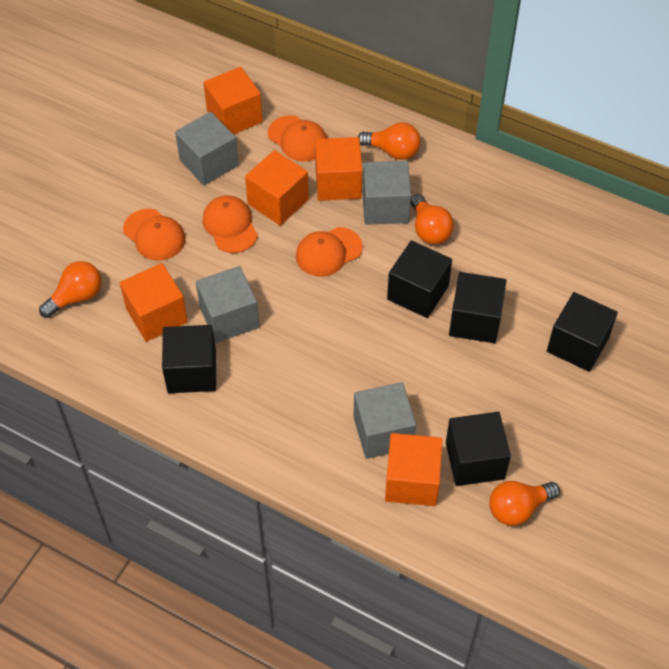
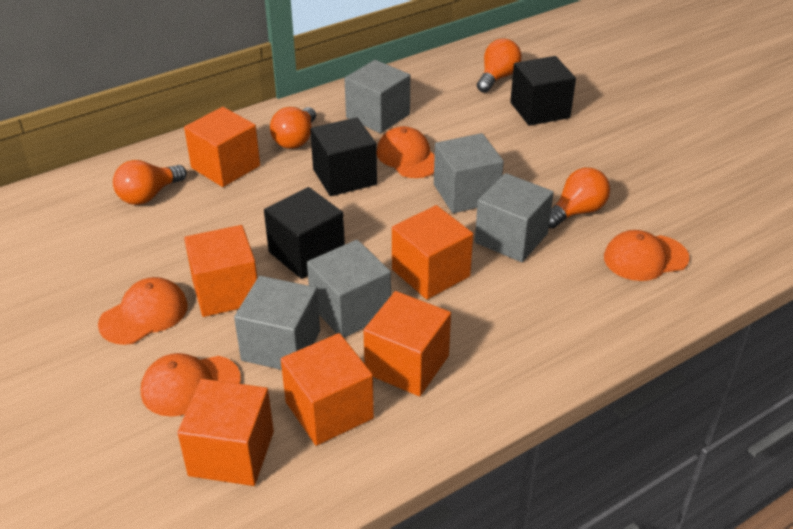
black cube: [162,325,216,393] [387,240,452,318] [446,412,511,486] [449,272,507,343] [547,292,618,372] = 5 -> [264,187,345,279] [310,117,377,196] [510,56,576,126] = 3
grey cube: [175,112,239,185] [196,266,259,343] [354,382,416,459] [362,161,411,225] = 4 -> [234,276,320,370] [307,240,391,338] [344,60,410,133] [434,133,504,213] [475,173,554,262] = 5
orange cube: [120,263,188,342] [203,67,263,134] [245,150,309,226] [315,137,363,201] [385,433,443,506] = 5 -> [177,379,274,486] [184,107,260,187] [184,225,257,317] [281,333,374,446] [363,291,451,396] [392,205,473,299] = 6

